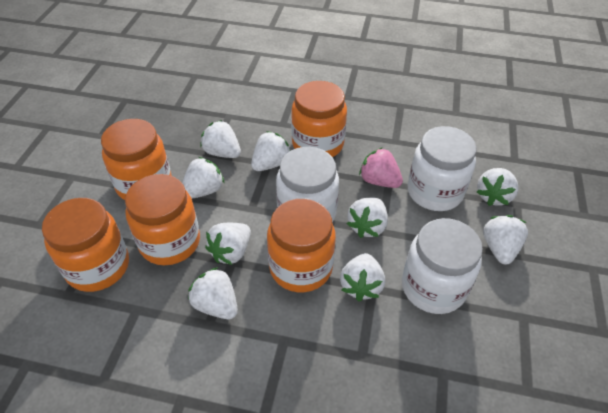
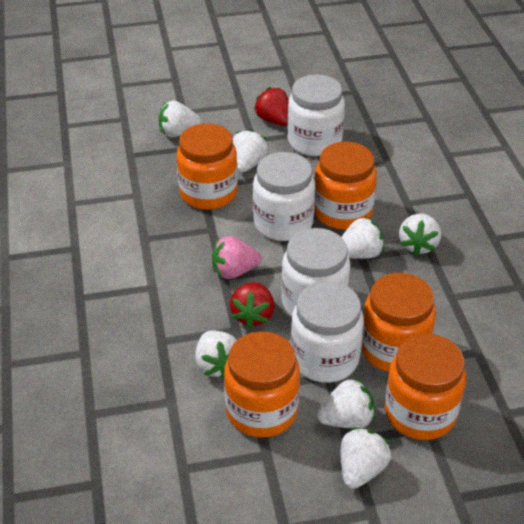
red strawberry: none = 0 -> [229,282,275,329] [254,87,289,126] = 2
white jar: [276,147,339,222] [402,218,483,314] [407,126,477,211] = 3 -> [253,152,315,241] [281,228,350,316] [287,74,345,156] [291,281,364,383] = 4
white strawberry: [182,157,225,199] [188,267,238,319] [200,120,241,158] [205,223,251,265] [251,131,290,171] [340,253,385,302] [347,197,388,238] [477,168,518,206] [483,215,528,265] = 9 -> [159,101,201,138] [195,330,237,378] [233,129,268,173] [317,378,375,428] [341,427,391,489] [342,217,384,259] [399,214,441,256] = 7

